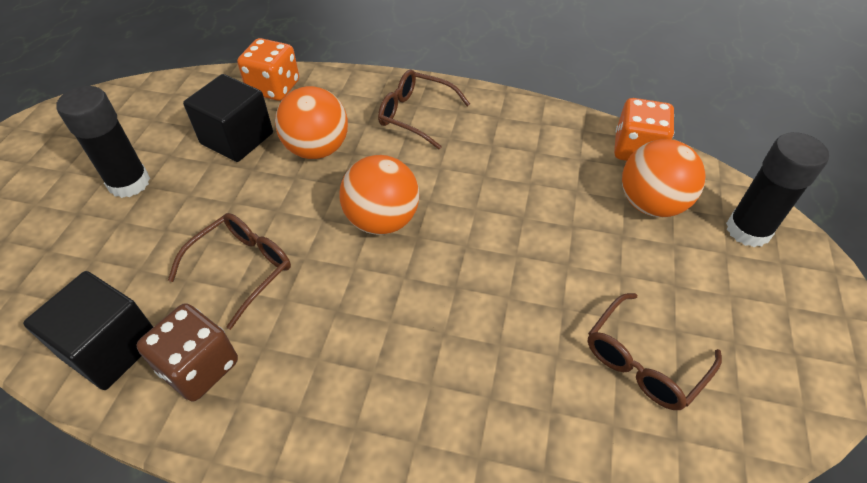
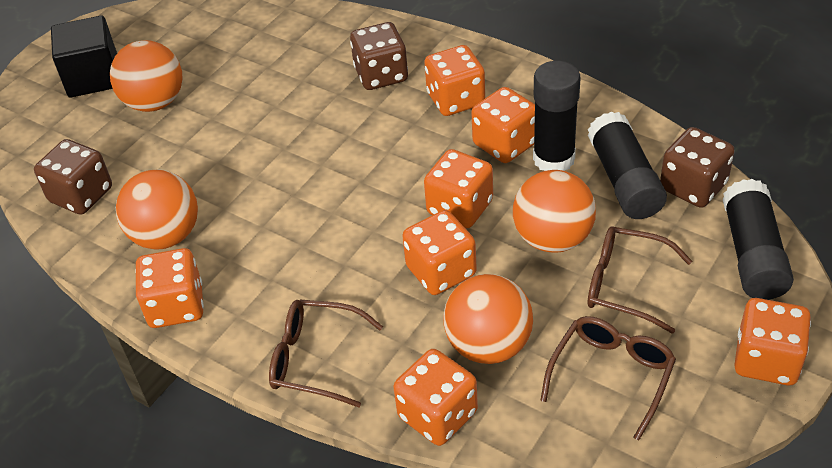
black cube: [23,271,153,390] [183,74,273,162] = 2 -> [51,16,117,97] = 1
black glue stick: [56,86,150,198] [726,132,829,247] = 2 -> [533,61,581,171] [588,111,667,219] [723,179,794,300] = 3
brown dice: [136,303,238,402] = 1 -> [34,139,112,215] [350,22,408,90] [660,127,735,208] = 3
orange ball: [275,86,348,159] [339,155,419,235] [622,139,706,217] = 3 -> [110,40,183,112] [116,169,198,250] [443,274,533,364] [513,170,596,253] = 4
orange dice: [237,38,299,101] [614,98,674,161] = 2 -> [135,248,204,328] [393,349,478,446] [402,210,477,295] [424,45,485,116] [424,149,493,228] [471,87,535,163] [734,298,811,386] = 7

